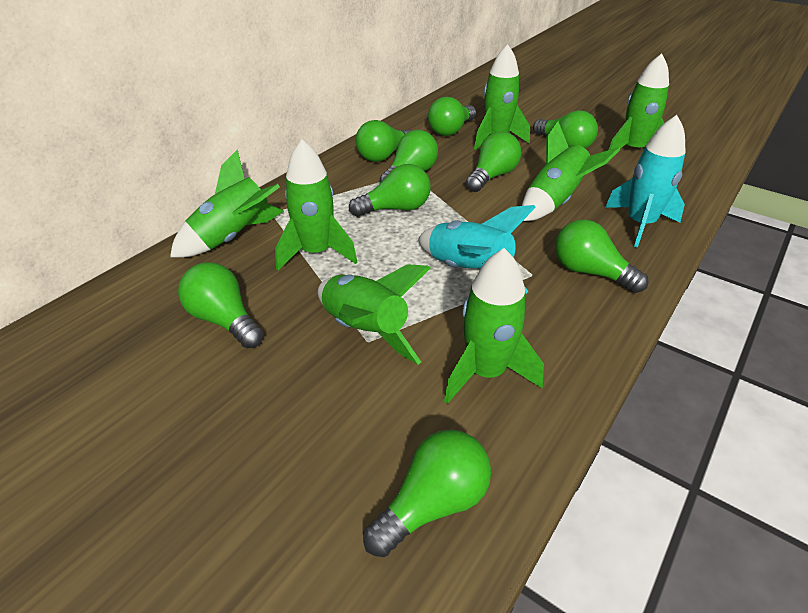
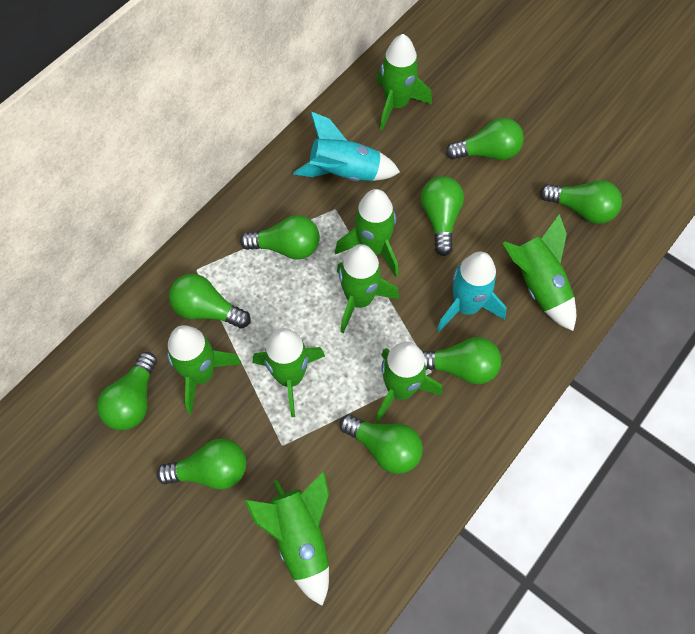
green rocket: [170,149,284,258] [275,139,357,270] [318,264,431,365] [444,248,544,404] [474,44,530,150] [522,121,620,221] [608,53,669,150] = 7 -> [167,325,242,414] [244,471,329,606] [253,328,325,417] [335,189,398,277] [337,244,399,333] [375,342,442,423] [376,34,432,130] [503,214,576,331] = 8

